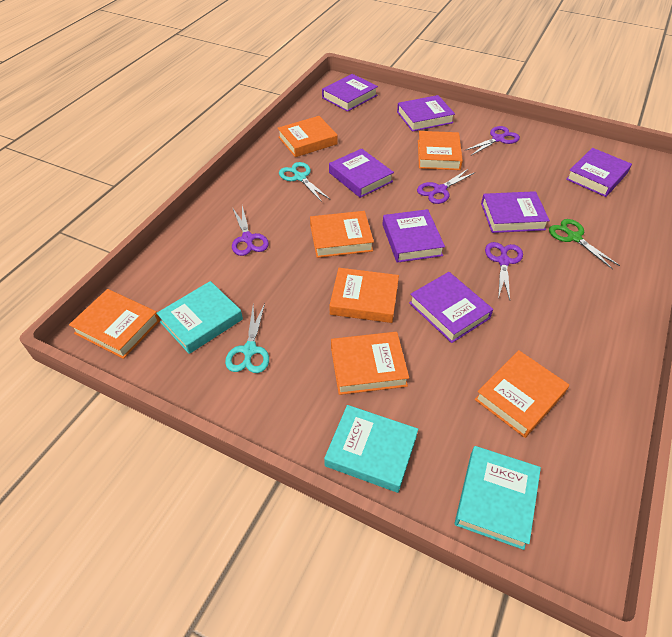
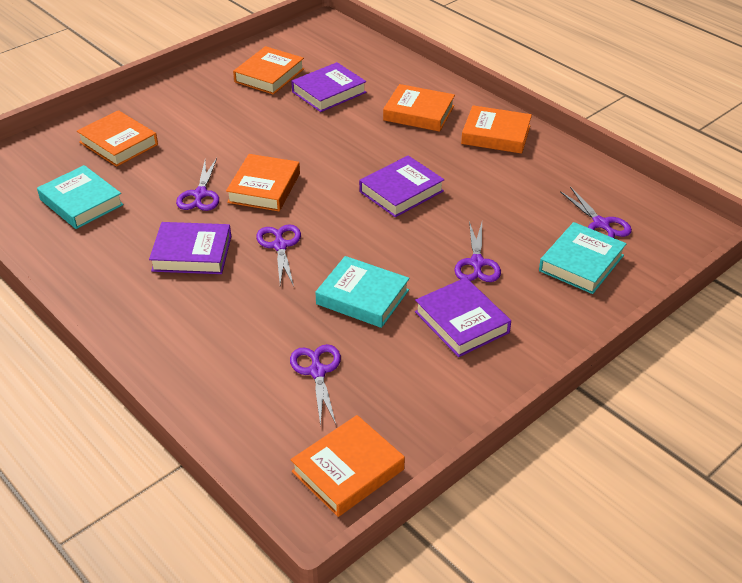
green scissors: [549,219,620,270] = 1 -> none = 0
orange book: [69,289,160,359] [278,116,338,157] [310,211,374,258] [330,268,399,323] [331,332,409,395] [418,131,463,170] [475,350,569,438] = 7 -> [77,110,158,167] [226,154,300,211] [233,46,304,95] [291,415,405,517] [383,84,455,132] [461,105,532,154] = 6
purple book: [322,74,378,112] [329,148,394,198] [382,209,445,263] [397,95,455,132] [409,272,493,343] [481,191,550,233] [566,148,632,197] = 7 -> [149,222,231,274] [291,62,366,112] [359,156,445,217] [415,277,511,357] = 4
purple scissors: [232,206,269,256] [417,168,476,204] [464,126,520,155] [485,242,523,300] = 4 -> [176,158,219,211] [256,224,301,286] [290,344,341,426] [454,221,501,282] [560,187,632,238] = 5
turquoise scissors: [225,303,269,373] [279,162,330,202] = 2 -> none = 0

